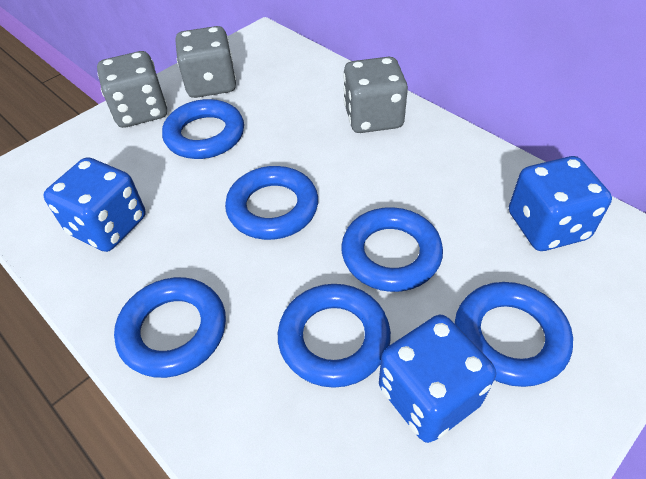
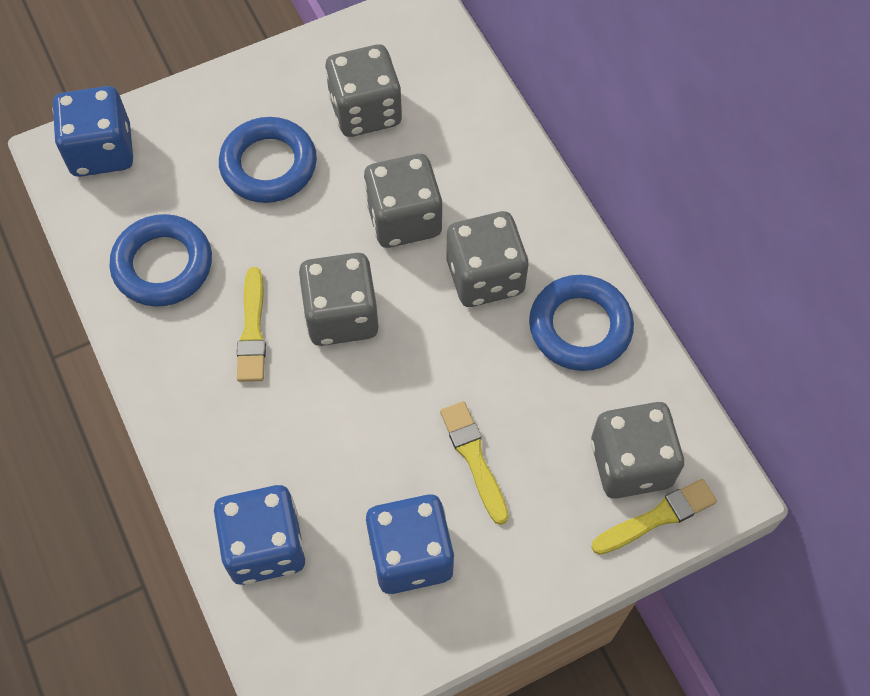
blue ring: [114,277,226,378] [162,99,244,159] [225,166,318,240] [278,284,391,388] [341,207,443,292] [455,282,573,387] = 6 -> [110,214,212,307] [219,117,317,203] [529,275,634,371] = 3
grey dice: [97,51,167,128] [176,26,236,98] [343,57,408,133] = 3 -> [299,253,379,346] [325,44,402,137] [364,154,442,248] [446,211,529,307] [591,402,684,499] = 5
yellow brush: none = 0 -> [237,267,266,382] [440,401,509,525] [591,479,717,555] = 3

